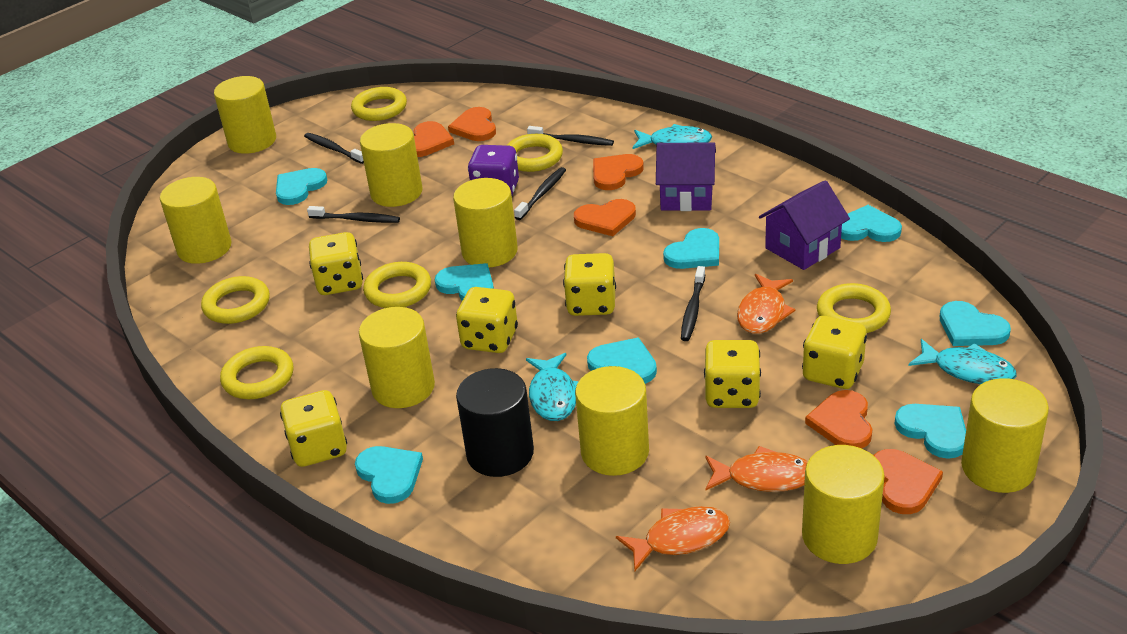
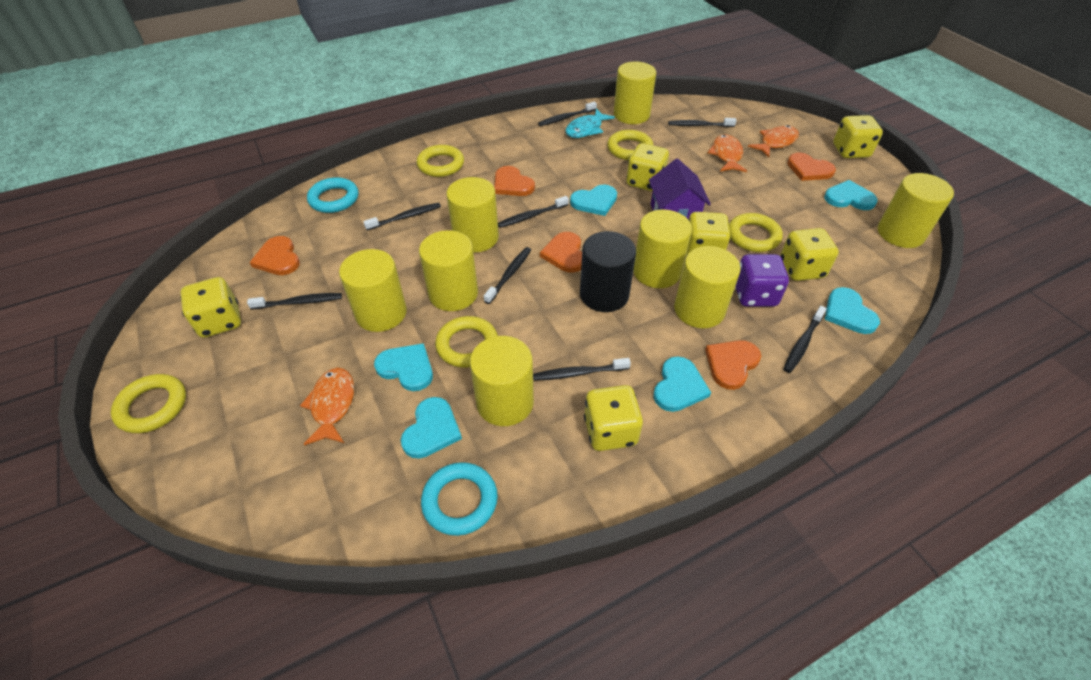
black toothbrush: [304,133,364,164] [307,206,400,223] [514,167,566,220] [527,126,614,146] [681,266,705,341] = 5 -> [247,293,342,310] [363,203,441,231] [484,247,531,304] [498,196,569,228] [533,358,631,381] [538,102,597,126] [668,118,737,127] [783,306,827,373] = 8
orange heart: [413,121,454,157] [448,107,496,141] [574,199,636,236] [593,154,644,190] [805,390,872,448] [874,449,943,514] = 6 -> [249,236,300,275] [494,166,535,196] [540,232,582,273] [705,340,761,390] [787,153,836,181] = 5
purple house: [656,142,716,211] [759,180,850,270] = 2 -> [649,158,711,219] = 1
turquoise fish: [526,353,579,421] [633,124,712,149] [908,339,1016,384] = 3 -> [566,108,615,138] = 1
turquoise heart: [276,168,327,205] [355,446,423,504] [435,263,494,301] [587,338,657,384] [663,228,719,269] [841,205,902,242] [894,404,966,459] [940,301,1011,346] = 8 -> [374,343,433,391] [401,397,462,459] [570,185,617,216] [653,356,711,412] [824,180,878,210] [824,287,880,334] = 6
turquoise ring: none = 0 -> [307,177,358,213] [421,462,498,536] = 2
yellow ring: [201,276,270,324] [220,346,293,399] [351,87,407,121] [363,262,431,308] [506,134,563,172] [817,283,891,333] = 6 -> [111,374,186,433] [417,145,464,177] [435,316,498,368] [607,130,653,160] [729,213,783,252] = 5

